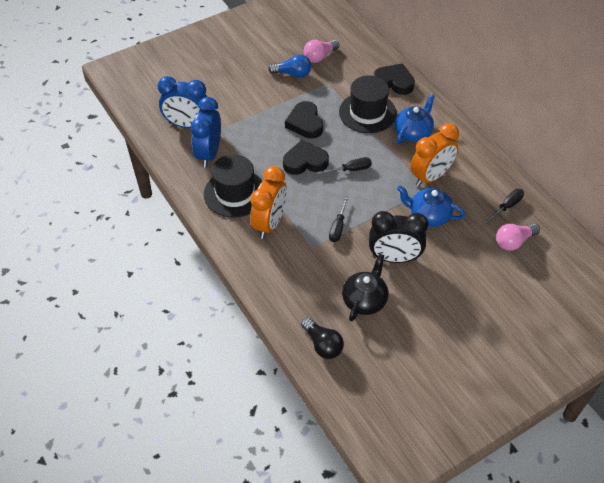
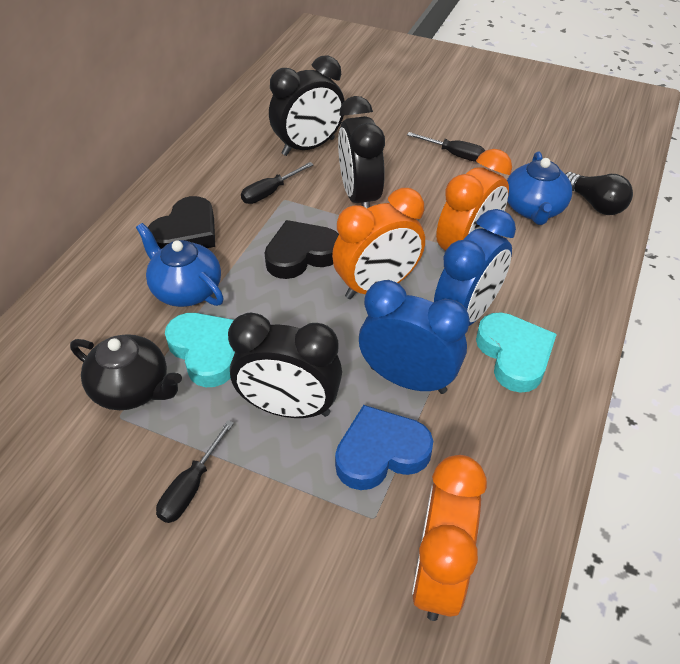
black clock: [369,211,428,263] = 1 -> [228,312,342,418] [269,55,345,156] [338,96,385,208] = 3
black hat: [204,154,262,218] [339,75,397,133] = 2 -> none = 0
black heart: [283,140,329,175] [285,101,323,139] [373,63,415,95] = 3 -> [148,196,215,249] [265,220,339,279] = 2
blue heart: none = 0 -> [335,405,433,490] = 1
blue light bulb: [268,54,311,78] = 1 -> none = 0
orange clock: [250,166,287,239] [410,123,459,187] = 2 -> [332,188,425,299] [412,455,487,621] [436,149,512,251] = 3
pink light bulb: [304,40,339,63] [496,224,540,251] = 2 -> none = 0
turquoise heart: none = 0 -> [165,313,235,387] [476,312,557,393] = 2

